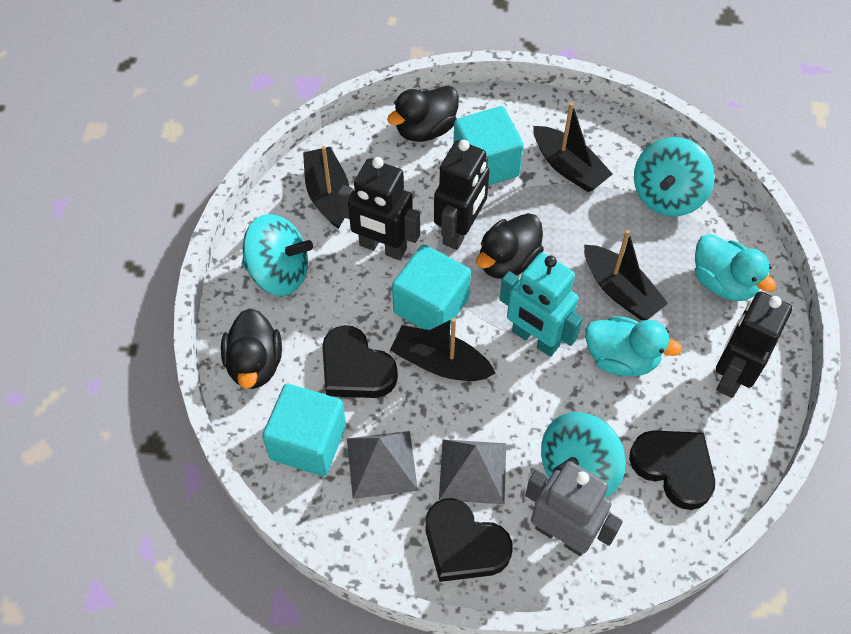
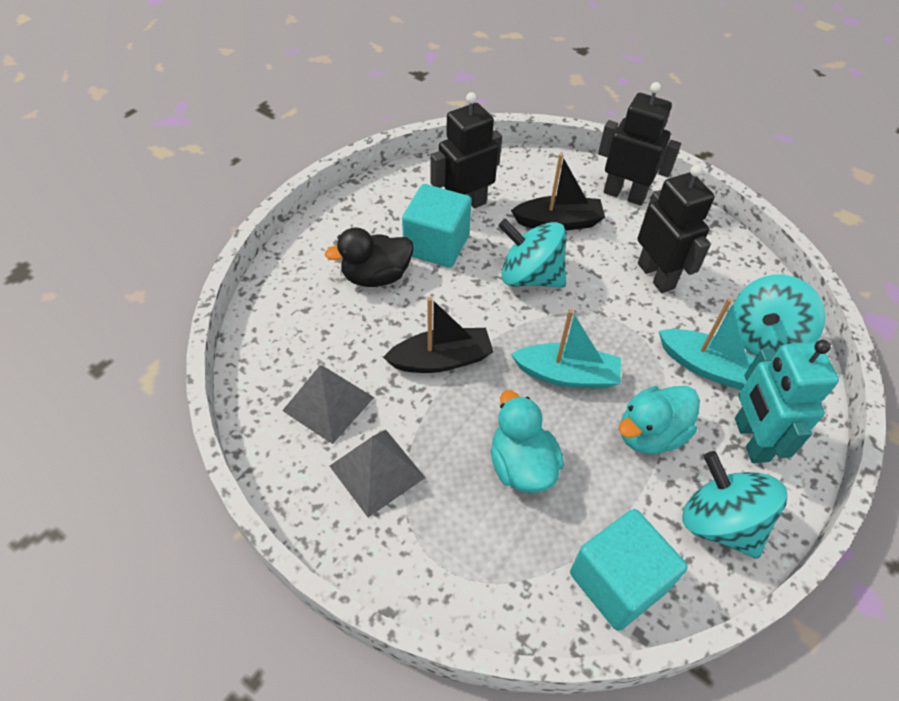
black boat: [303,146,349,229] [390,318,495,381] [533,102,613,192] [584,230,668,320] = 4 -> [383,297,494,373] [511,154,605,230] = 2
black duck: [221,308,282,389] [387,86,459,142] [476,213,544,279] = 3 -> [325,227,414,287] = 1
black heart: [322,325,398,398] [426,498,513,582] [629,431,715,510] = 3 -> none = 0
grey robot: [525,461,623,556] = 1 -> none = 0
turquoise boat: none = 0 -> [511,309,621,389] [659,298,755,390] = 2
turquoise cube: [262,384,346,476] [392,245,471,330] [453,106,524,186] = 3 -> [402,184,472,268] [570,509,688,631] = 2

